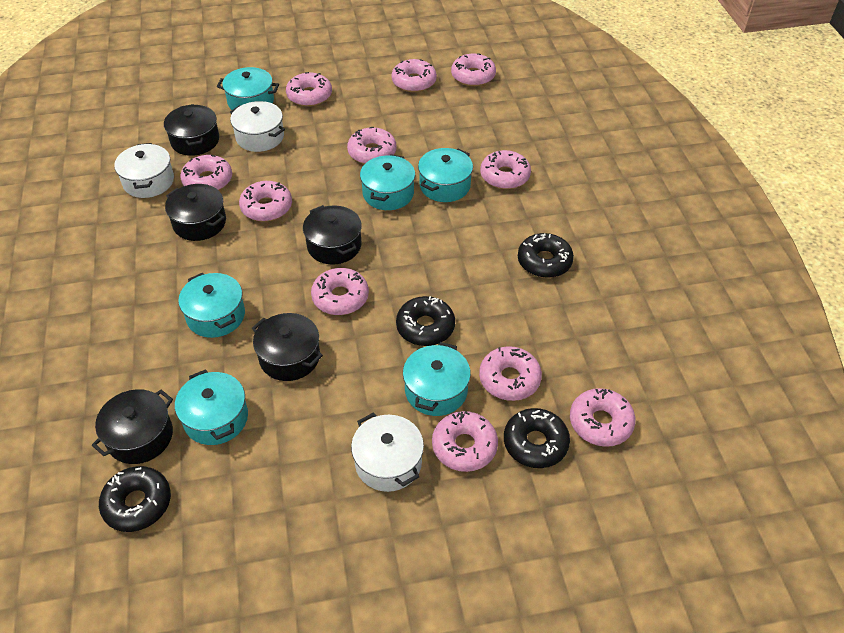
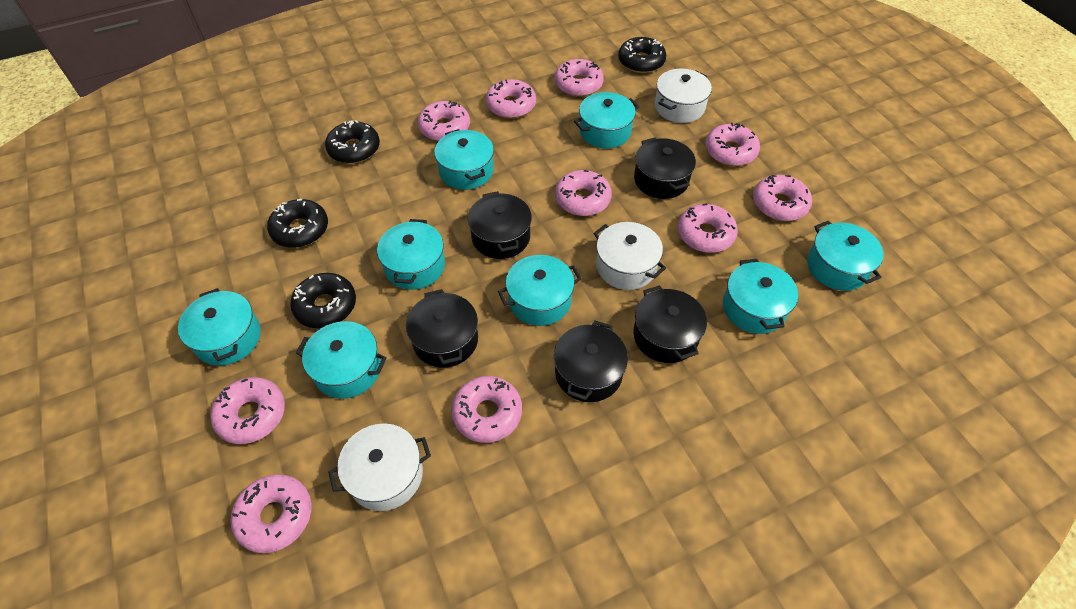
pink donut: [180,155,232,190] [239,181,292,222] [286,72,332,107] [311,268,369,315] [347,127,396,164] [391,59,437,92] [432,411,498,472] [451,53,496,86] [479,346,542,401] [480,150,531,189] [570,388,636,447] = 11 -> [210,377,285,444] [230,474,312,553] [418,100,470,141] [451,376,522,443] [486,79,536,118] [555,59,604,97] [555,170,612,216] [677,203,738,253] [705,123,760,166] [753,175,812,221] = 10
turquoise pot: [175,369,248,445] [178,272,245,338] [217,67,279,110] [360,154,415,210] [403,342,471,416] [418,148,473,202] = 6 -> [178,288,261,366] [296,321,387,399] [377,219,445,290] [434,129,494,190] [498,255,582,326] [574,92,639,149] [723,259,798,334] [807,221,884,291] = 8

